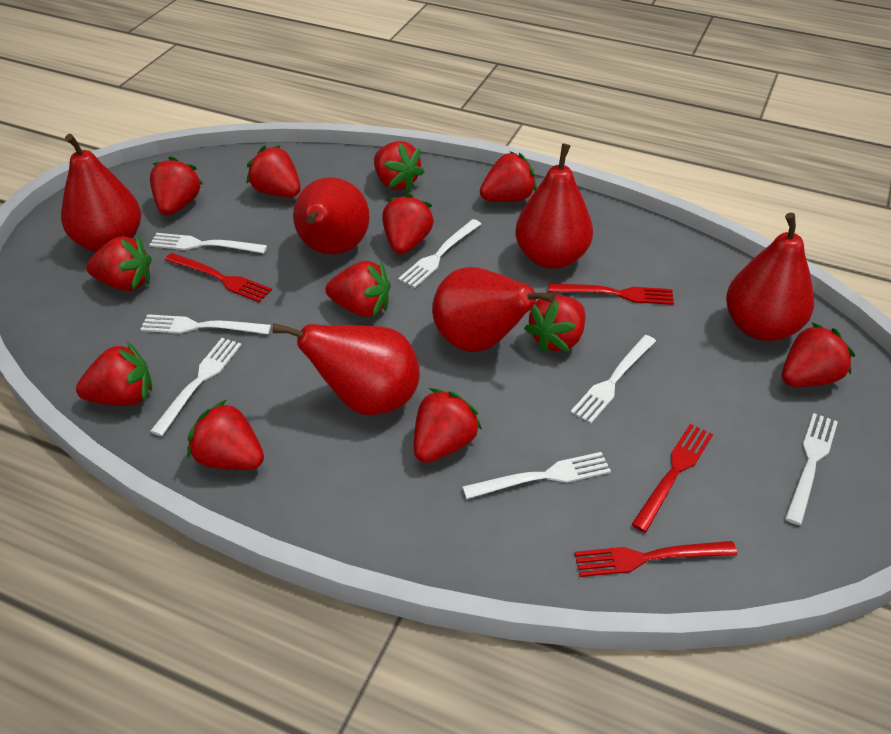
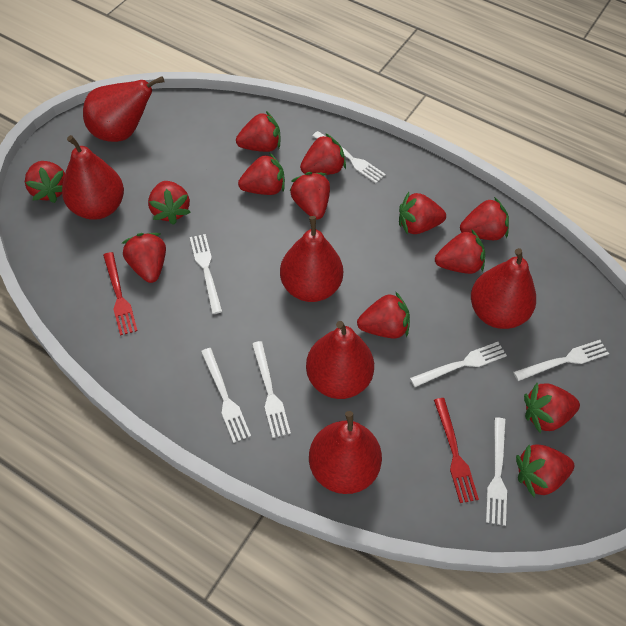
red fork: [165,253,272,302] [548,284,674,305] [574,541,737,577] [631,424,713,532] = 4 -> [103,252,137,336] [434,398,479,503] = 2
red strawberry: [76,342,152,406] [86,236,152,291] [150,156,203,215] [187,400,264,470] [246,145,301,197] [326,261,390,317] [374,141,425,191] [382,193,434,254] [414,388,482,463] [480,151,537,202] [524,295,585,353] [782,322,855,387] = 12 -> [25,161,65,203] [122,233,166,283] [148,181,191,225] [236,111,280,152] [238,153,285,195] [290,172,330,220] [300,133,346,175] [357,291,410,338] [399,192,446,235] [435,229,485,274] [460,197,509,240] [516,445,574,497] [524,383,580,434] = 13

